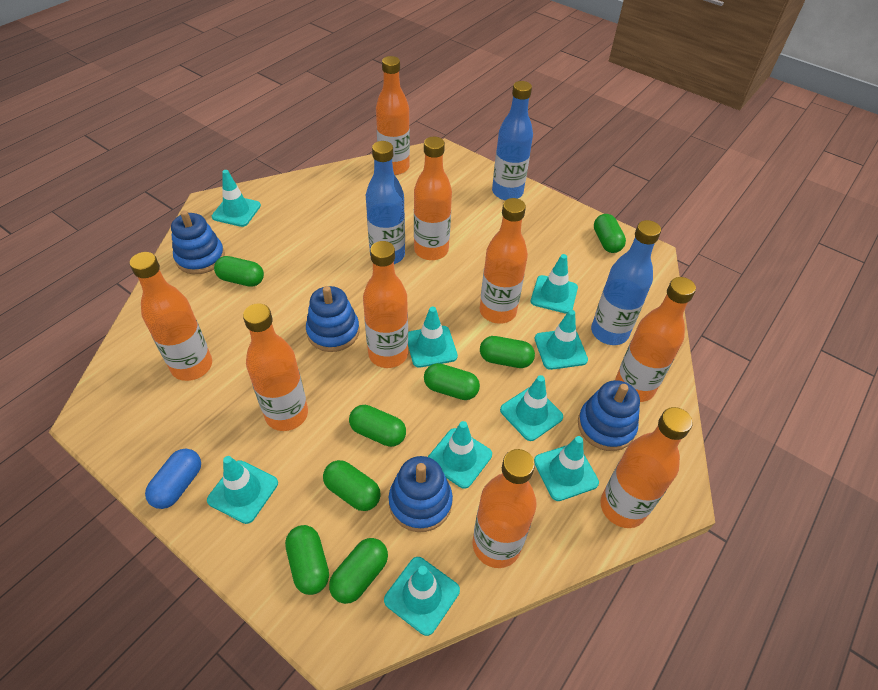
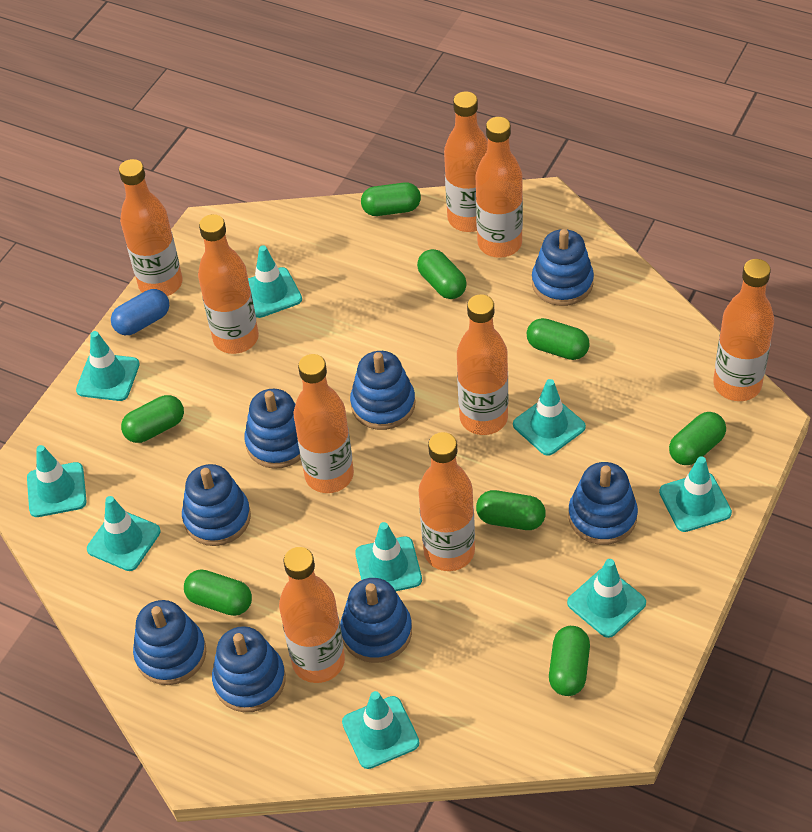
blue bottle: [366,141,405,264] [492,81,533,200] [591,220,661,345] = 3 -> none = 0
blue stacking toy: [171,210,225,274] [306,286,359,352] [389,456,453,532] [578,380,640,451] = 4 -> [133,600,206,685] [182,464,251,546] [212,626,286,712] [244,389,301,469] [340,578,412,663] [350,351,415,430] [532,229,594,306] [568,462,638,545] = 8

